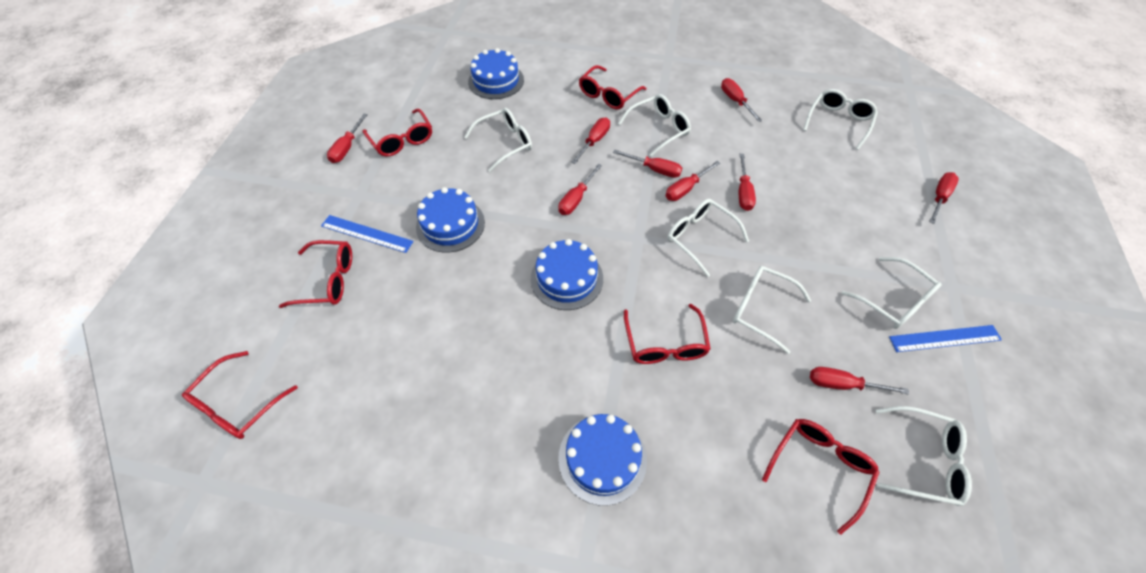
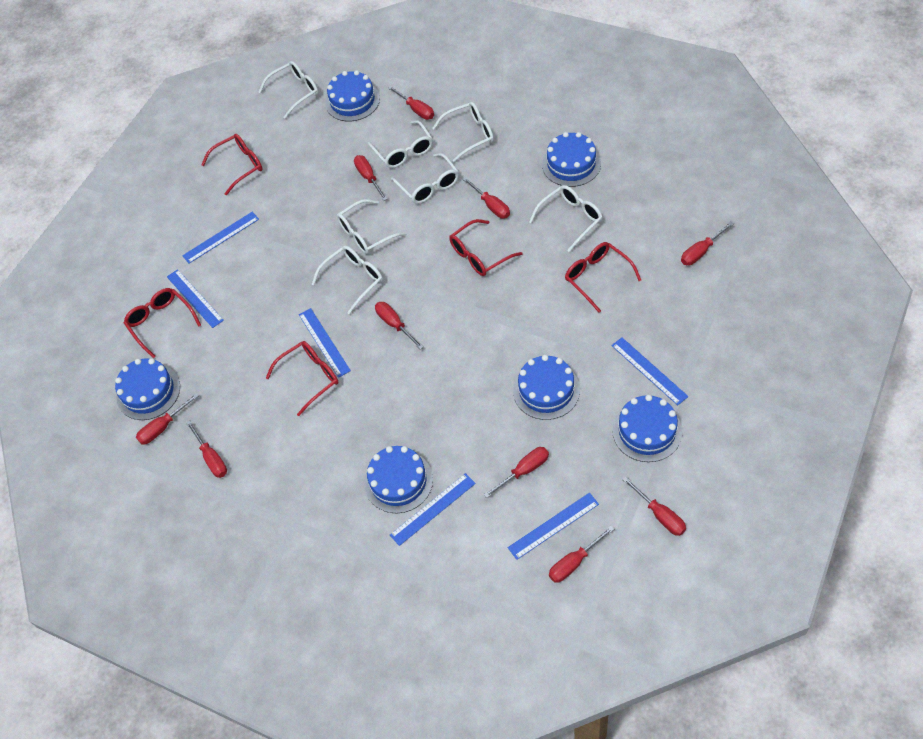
blue cake: [416,187,485,253] [468,48,524,99] [531,239,603,310] [558,414,647,506] = 4 -> [115,358,180,420] [325,70,380,121] [364,446,433,513] [513,355,580,420] [542,132,601,187] [612,395,682,462] = 6
blue ruler: [321,215,414,253] [889,325,1002,352] = 2 -> [167,269,224,328] [182,212,259,263] [299,308,351,378] [390,473,476,546] [508,493,599,560] [611,337,689,405] = 6
red glasses: [182,351,298,439] [279,240,352,308] [363,109,432,157] [579,65,646,109] [624,304,711,364] [762,419,880,535] = 6 -> [124,288,201,359] [201,134,263,195] [266,341,338,416] [449,219,522,276] [565,242,641,313] = 5
red screwdriver: [327,114,368,163] [558,164,602,215] [571,118,610,164] [613,150,682,178] [666,161,720,201] [721,78,763,122] [739,154,756,211] [810,367,909,394] [929,172,959,224] = 9 -> [136,393,199,445] [186,420,227,478] [354,155,387,201] [375,302,423,350] [388,86,434,120] [463,177,510,219] [484,447,549,498] [549,526,614,583] [622,477,686,536] [681,222,734,265] = 10

